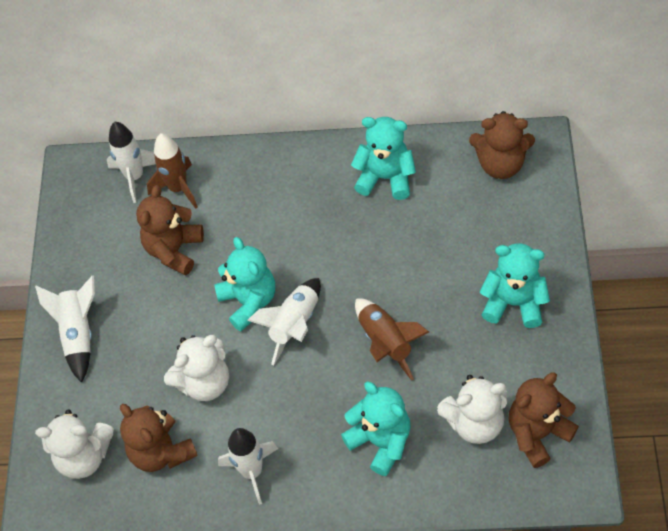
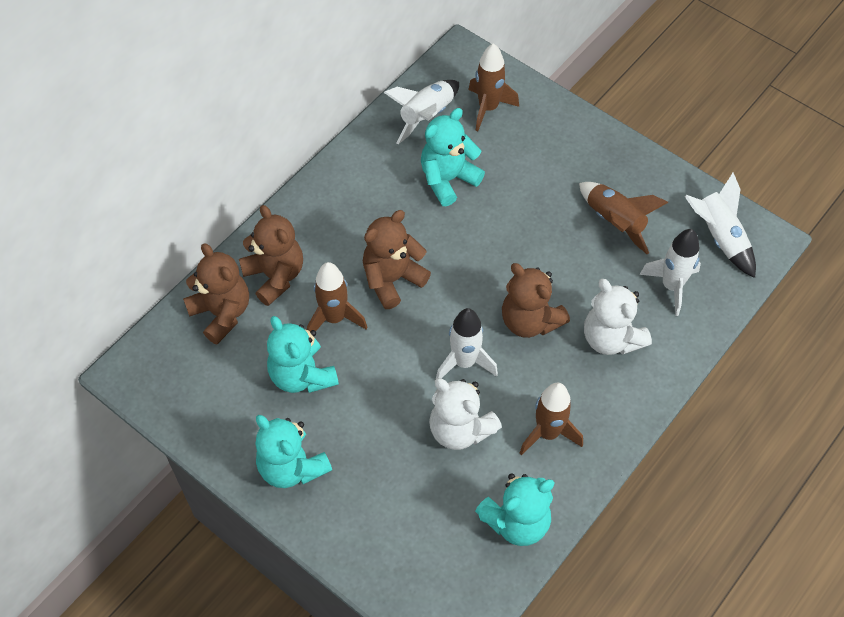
brown rocket: [147,133,198,209] [355,298,429,381] = 2 -> [307,262,367,331] [468,43,519,131] [520,383,583,455] [579,182,669,254] = 4
white teddy bear: [35,409,114,479] [164,335,229,401] [437,375,507,444] = 3 -> [429,378,502,450] [584,279,652,355] = 2

